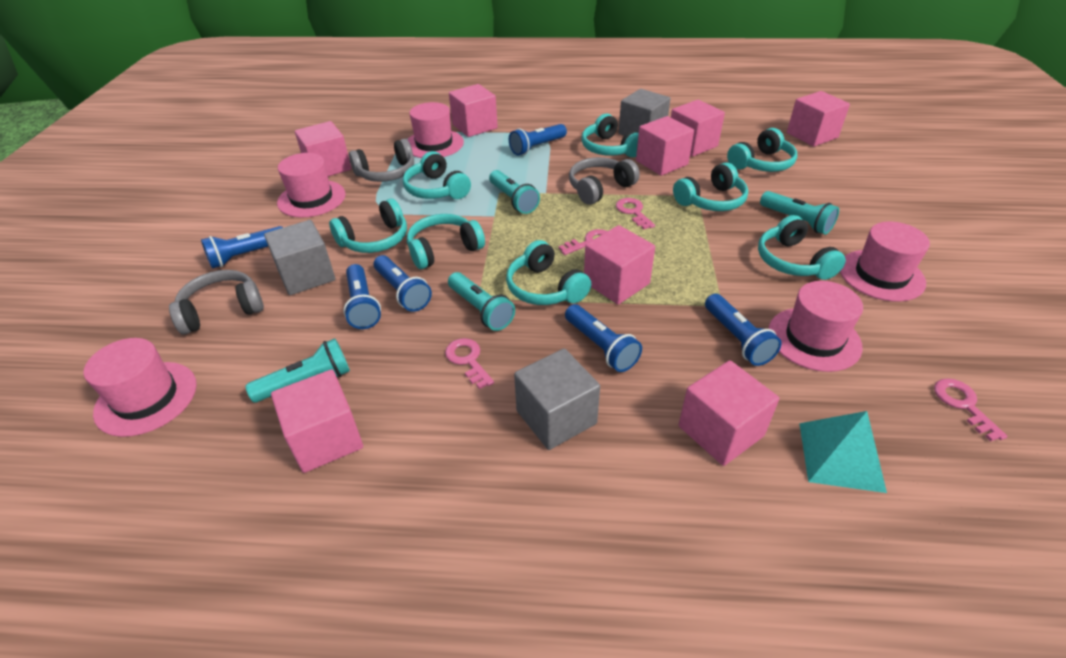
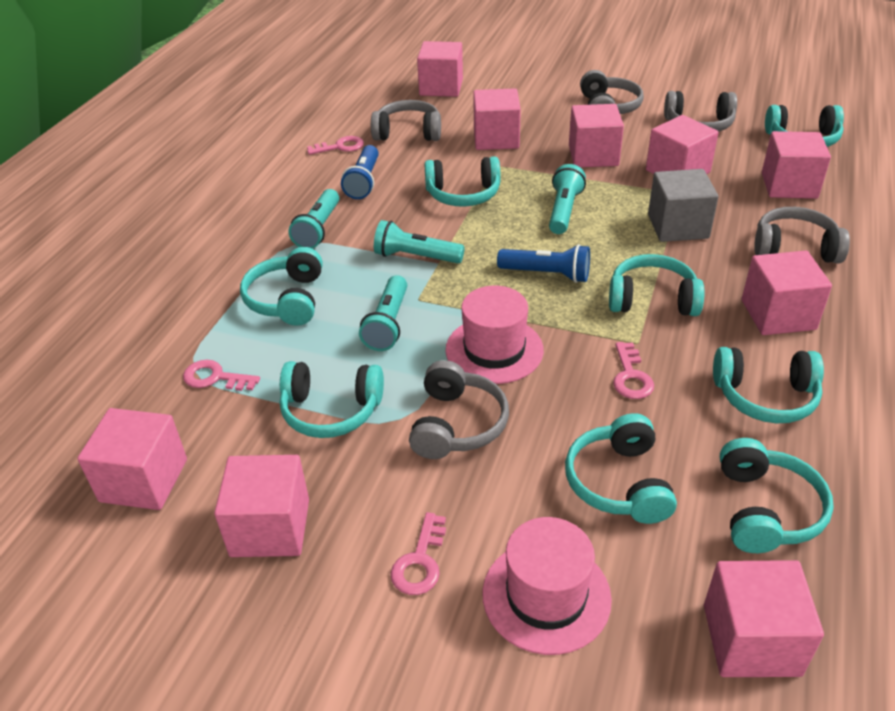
blue flashlight: [201,226,283,269] [343,264,381,329] [374,255,432,312] [509,124,567,155] [565,304,642,372] [705,294,782,366] = 6 -> [341,145,379,199] [497,244,590,283] = 2
grey cube: [264,220,335,295] [514,348,600,450] [618,89,670,136] = 3 -> [648,169,718,242] = 1
grey headphones: [169,270,264,335] [349,139,414,182] [569,157,640,205] = 3 -> [371,100,441,141] [409,360,509,459] [580,70,644,114] [664,91,737,132] [754,207,850,263] = 5
pink cube: [271,369,363,473] [295,121,351,176] [449,84,498,137] [584,225,655,304] [636,116,694,176] [671,100,725,157] [678,360,779,466] [787,91,850,147] = 8 -> [77,408,187,510] [214,455,309,557] [417,41,463,97] [473,88,521,150] [569,104,624,167] [646,115,719,174] [704,560,824,677] [742,251,832,335] [762,131,831,199] = 9
pink hat: [84,338,197,437] [277,153,346,218] [407,102,464,158] [769,281,863,372] [840,222,930,302] = 5 -> [445,286,544,384] [482,517,612,655] = 2
turquoise pyramid: [799,411,887,493] = 1 -> none = 0

